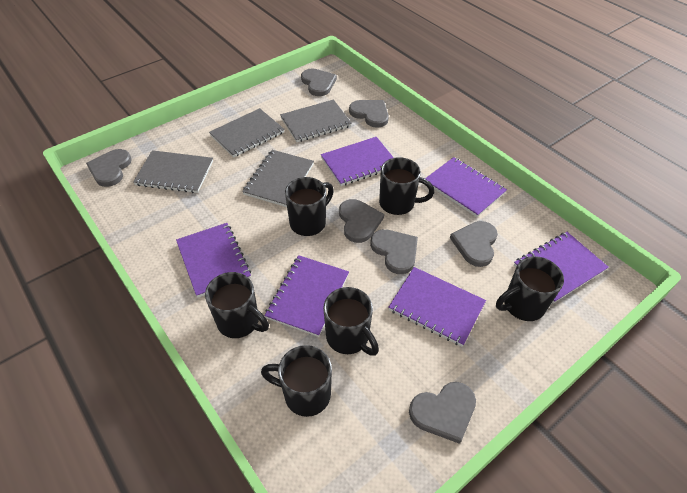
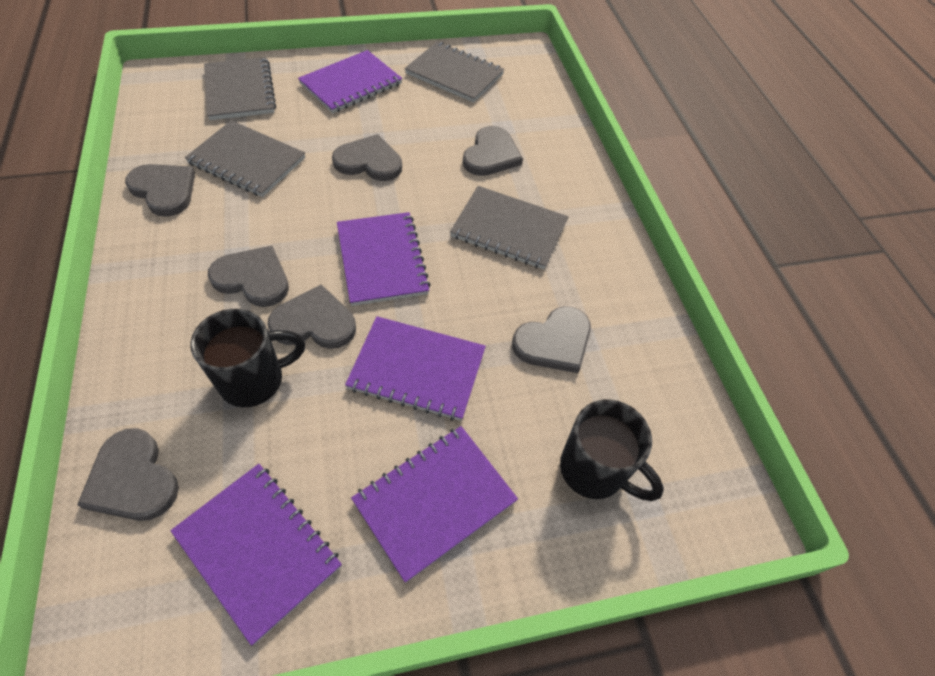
black mug: [205,272,269,338] [261,345,332,417] [285,177,334,236] [323,287,379,356] [379,157,434,215] [496,256,564,321] = 6 -> [190,309,305,407] [560,399,664,501] = 2
purple notebook: [176,223,251,298] [264,255,349,337] [321,137,394,186] [388,267,486,347] [425,157,507,217] [514,232,609,303] = 6 -> [170,464,342,646] [298,50,402,113] [337,212,431,306] [345,316,486,421] [351,426,518,583] = 5

